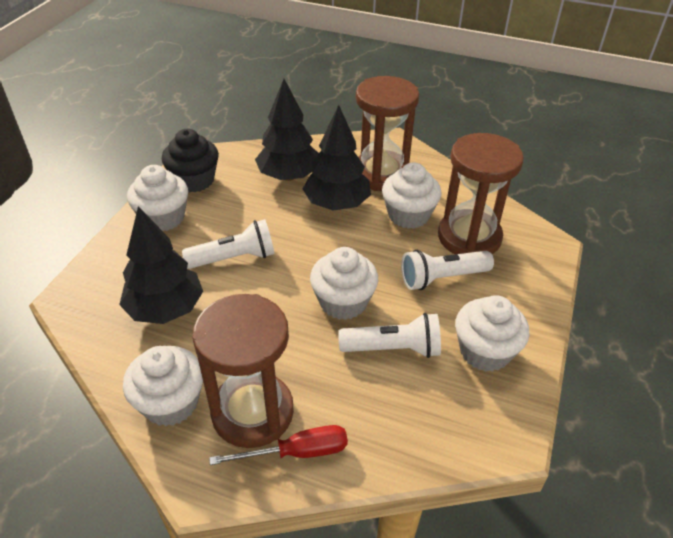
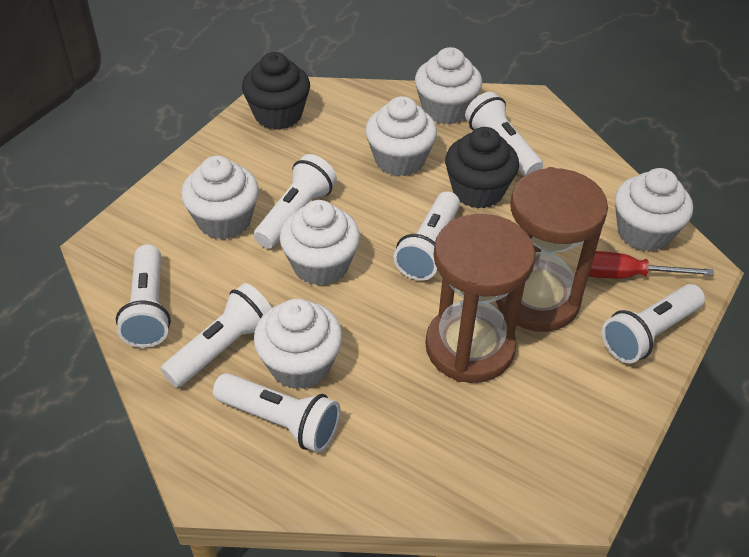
black cupcake: [162,129,219,192] = 1 -> [242,52,310,130] [445,127,519,209] = 2
black tree: [119,206,203,324] [255,79,319,181] [303,105,371,210] = 3 -> none = 0
brown hourglass: [192,294,294,448] [356,76,419,191] [438,133,524,254] = 3 -> [425,214,536,383] [496,167,608,332] = 2
white cupcake: [123,346,203,426] [127,165,188,231] [310,247,378,320] [382,163,442,229] [455,295,529,372] = 5 -> [181,156,259,240] [254,298,342,389] [280,200,360,286] [365,96,437,177] [415,47,482,124] [615,168,693,252] = 6
white flashlight: [182,219,275,269] [338,313,441,358] [401,250,494,290] = 3 -> [116,245,171,348] [161,283,272,388] [213,373,341,453] [254,154,337,248] [394,191,460,280] [465,92,543,176] [602,284,705,363] = 7

